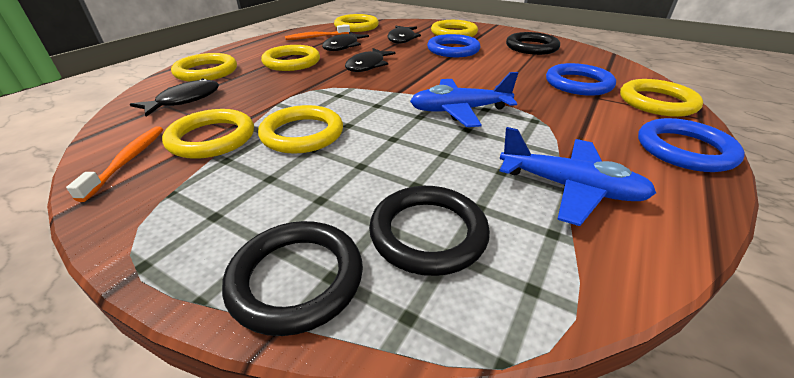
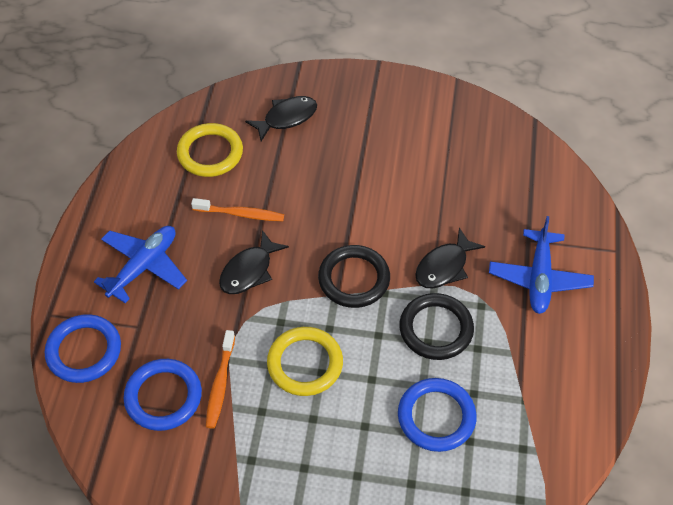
black fish: [130,78,219,117] [322,32,369,51] [345,48,395,72] [387,26,421,44] = 4 -> [219,230,289,294] [245,96,317,141] [415,228,485,288] = 3
black ring: [222,221,363,336] [369,186,490,276] [506,32,560,55] = 3 -> [318,245,390,308] [399,293,474,360] = 2
yellow ring: [162,109,254,159] [171,53,237,82] [258,105,343,154] [261,45,320,71] [334,14,379,32] [431,20,478,37] [620,79,703,117] = 7 -> [177,123,243,177] [267,327,343,396] = 2

